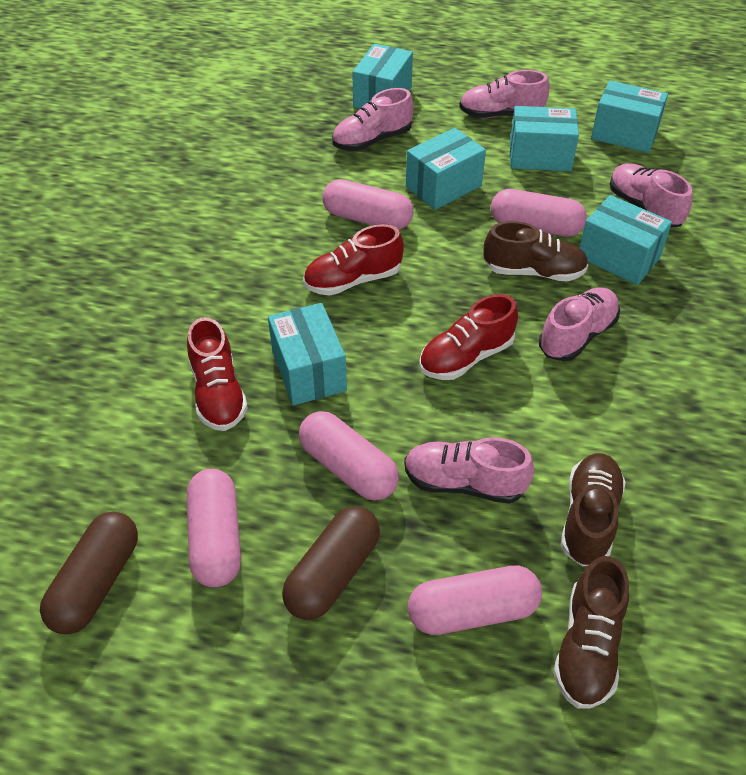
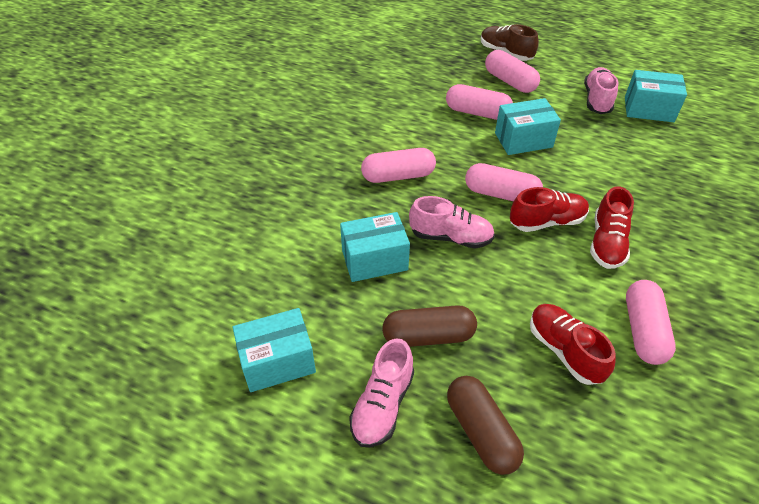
brown shoe: [483,221,588,282] [553,556,629,709] [561,453,626,566] = 3 -> [481,24,539,61] = 1
pink shoe: [332,88,413,151] [404,437,534,504] [459,70,549,118] [539,287,620,361] [610,163,693,228] = 5 -> [349,338,414,447] [409,196,495,248] [584,67,618,114] = 3
turquoise box: [268,303,347,406] [352,43,413,109] [406,128,486,210] [510,106,579,171] [580,195,672,285] [591,80,668,153] = 6 -> [233,308,316,392] [340,212,410,282] [495,98,561,155] [625,70,687,122] = 4

